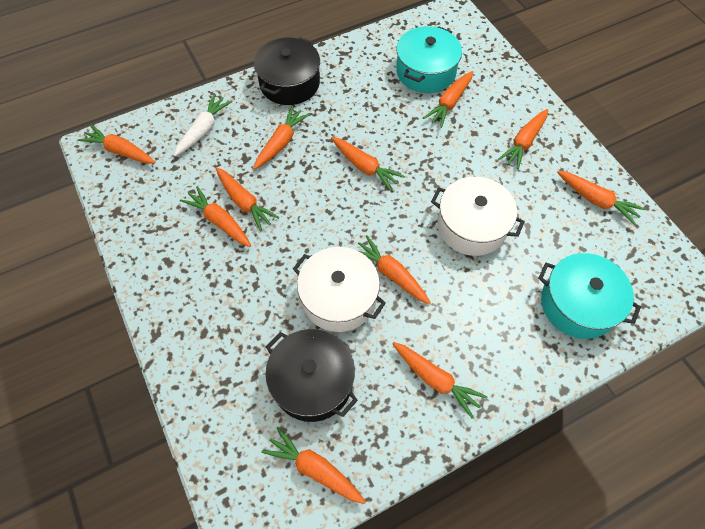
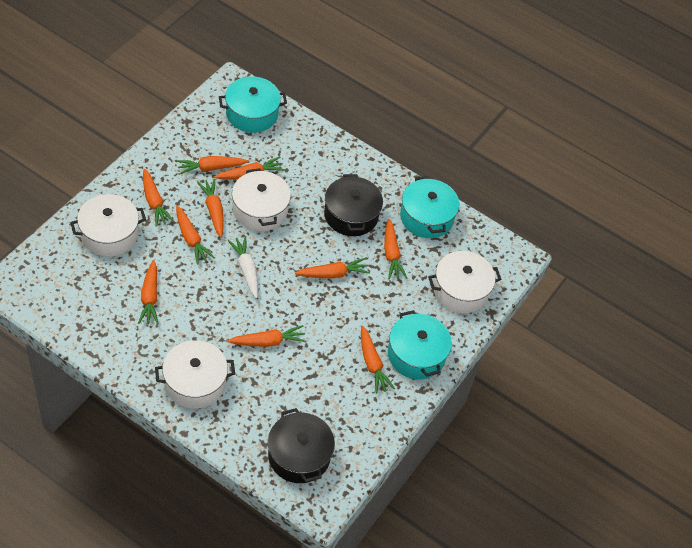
orange carrot: [78,125,155,164] [180,186,251,247] [216,167,280,232] [254,106,310,169] [262,427,366,504] [331,137,405,191] [358,235,431,304] [392,342,488,419] [423,71,473,128] [498,109,548,169] [557,171,645,225] = 11 -> [138,260,159,325] [143,169,174,227] [176,156,249,175] [176,206,215,265] [197,178,224,238] [214,157,285,180] [227,325,306,347] [295,258,370,279] [361,326,395,394] [384,219,407,279] = 10
turquoise pot: [396,26,462,93] [538,253,641,339] = 2 -> [219,76,287,133] [388,310,452,379] [400,176,459,238] = 3
white pot: [293,247,386,332] [431,177,525,256] = 2 -> [70,194,146,257] [155,340,235,409] [232,168,291,231] [428,251,501,313] = 4

